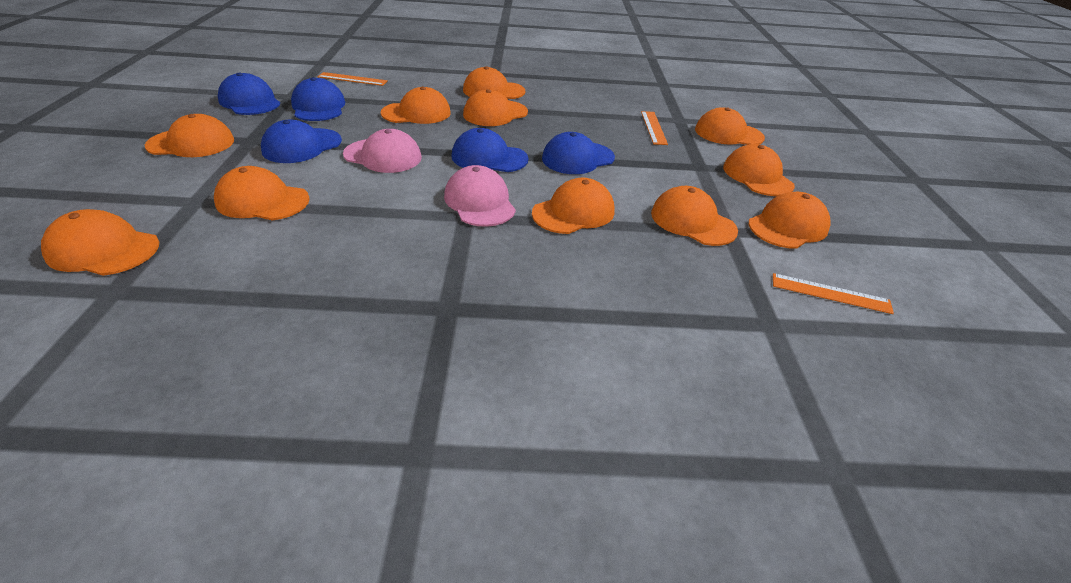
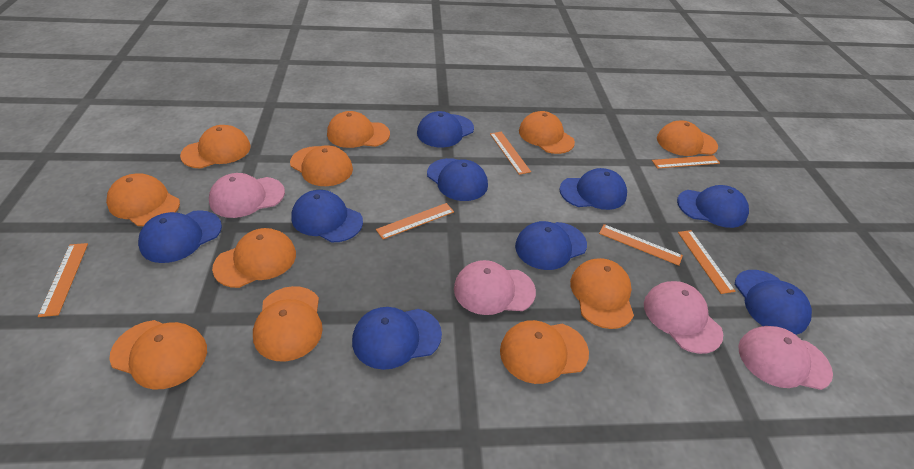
blue cap: [218,73,280,115] [261,120,342,163] [291,77,345,121] [451,128,528,172] [542,132,615,174] = 5 -> [138,210,222,263] [291,190,363,242] [352,307,442,370] [417,111,474,147] [427,158,488,201] [515,221,587,270] [560,168,627,210] [677,185,749,228] [735,270,812,335] = 9
orange ruler: [318,72,388,86] [641,111,668,145] [773,273,894,314] = 3 -> [38,243,88,317] [376,203,454,239] [490,132,531,175] [599,224,683,266] [652,155,720,169] [678,230,735,294] = 6
pink cap: [343,129,422,173] [444,165,516,227] = 2 -> [209,173,285,218] [454,260,536,315] [644,281,723,354] [738,326,833,390] = 4

